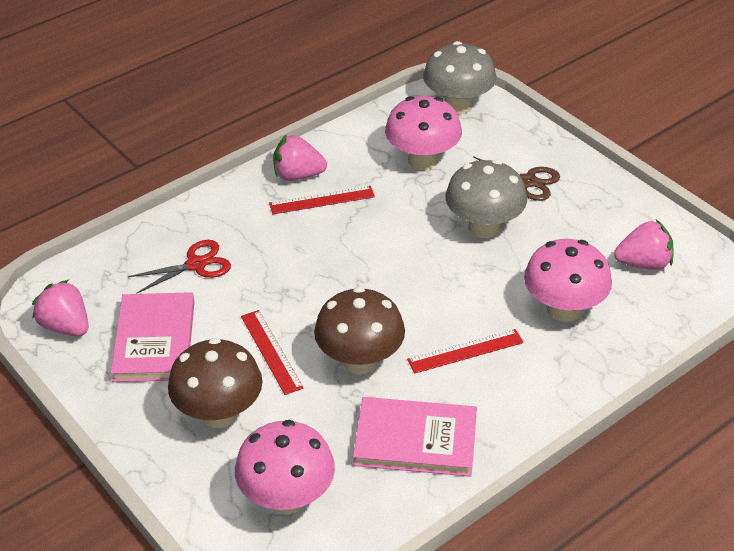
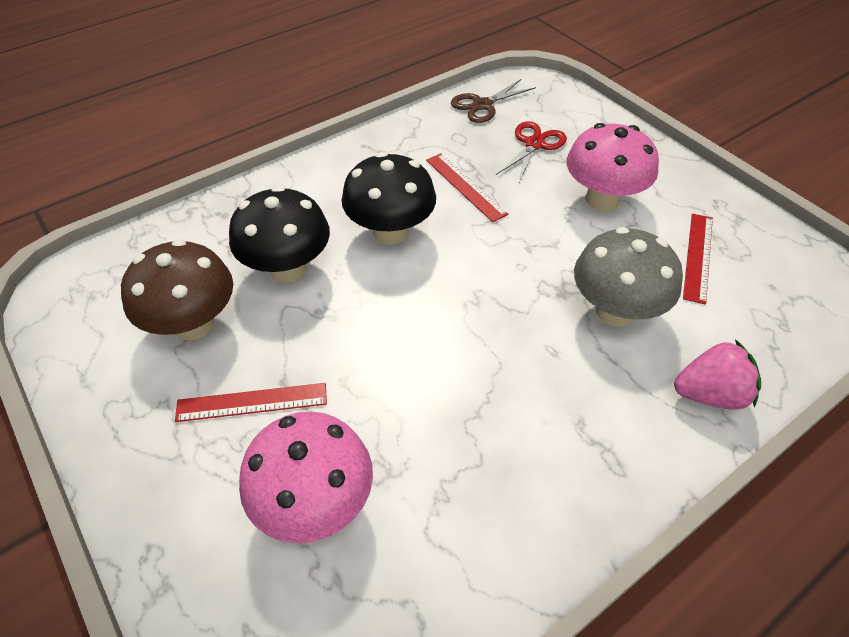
black mushroom: none = 0 -> [229,186,330,283] [342,152,436,245] = 2
brown mushroom: [168,338,263,428] [314,287,405,374] = 2 -> [121,239,233,340] = 1
grey mushroom: [423,41,497,114] [445,160,527,238] = 2 -> [574,227,683,326] = 1
pink book: [111,292,194,382] [353,397,477,477] = 2 -> none = 0
pink mushroom: [235,420,335,514] [385,96,462,170] [524,239,612,322] = 3 -> [239,411,373,543] [567,123,659,211] = 2
pink strawberry: [32,280,88,336] [273,134,327,181] [614,220,674,270] = 3 -> [674,339,761,410] = 1

